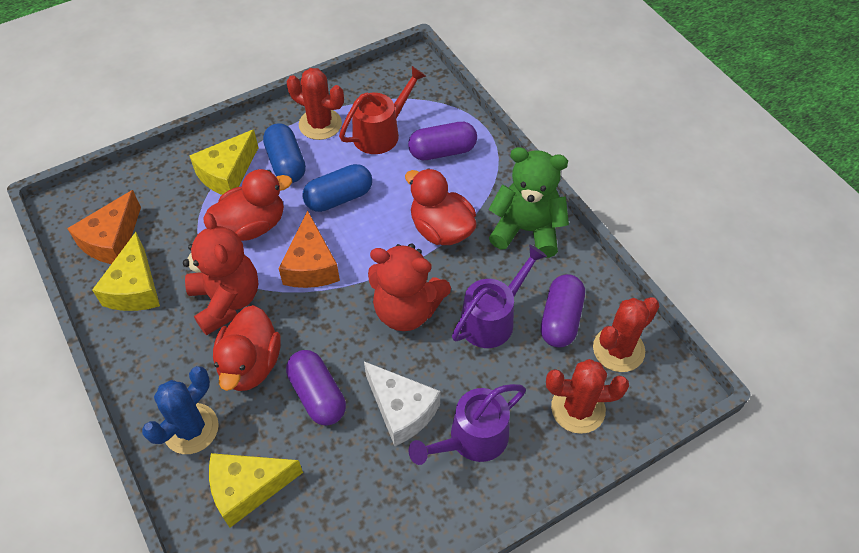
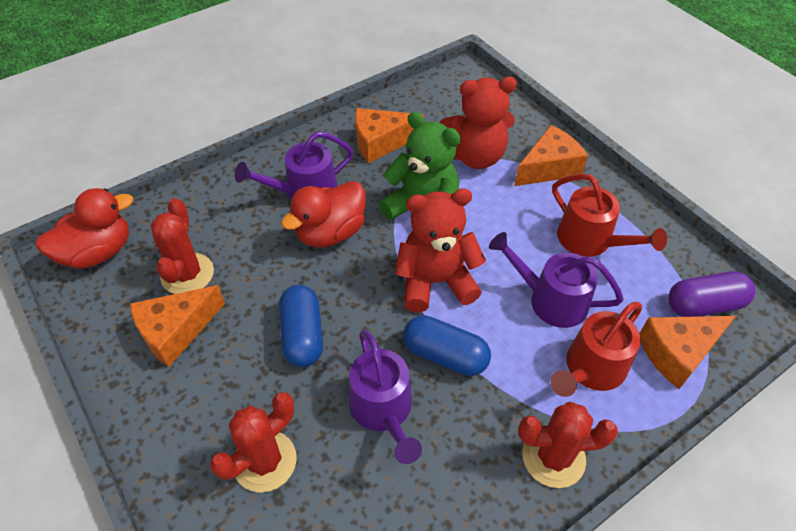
blue cactus: [142,366,219,454] = 1 -> none = 0
orange cheese: [67,190,141,264] [278,210,340,288] = 2 -> [130,285,225,367] [355,108,424,163] [514,125,588,186] [639,316,736,389] = 4
purple capsule: [286,350,346,426] [408,122,477,160] [541,274,585,347] = 3 -> [668,271,755,317] = 1
purple watering can: [408,384,526,465] [452,245,547,348] = 2 -> [235,131,354,200] [349,329,422,464] [489,232,623,328] = 3
red duck: [206,169,292,241] [213,305,281,391] [405,168,476,245] = 3 -> [36,188,133,269] [281,181,366,247] = 2
red watering can: [339,66,426,154] = 1 -> [551,302,642,397] [552,174,667,257] = 2
white cheese: [364,361,440,446] = 1 -> none = 0
yellow cheese: [92,232,160,311] [189,129,259,195] [209,453,303,528] = 3 -> none = 0

